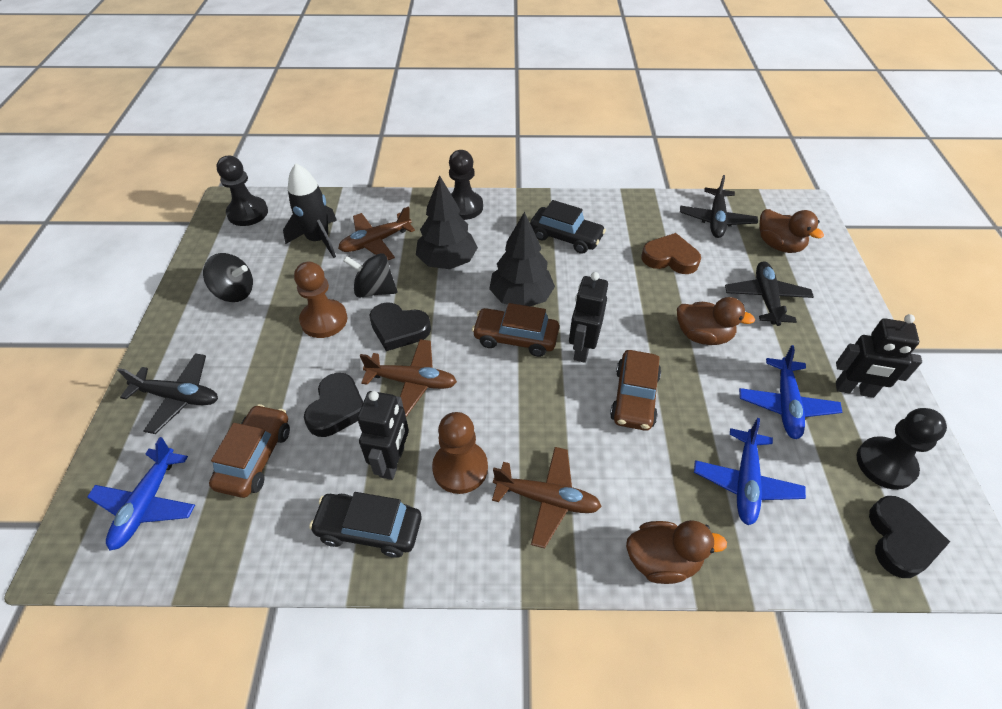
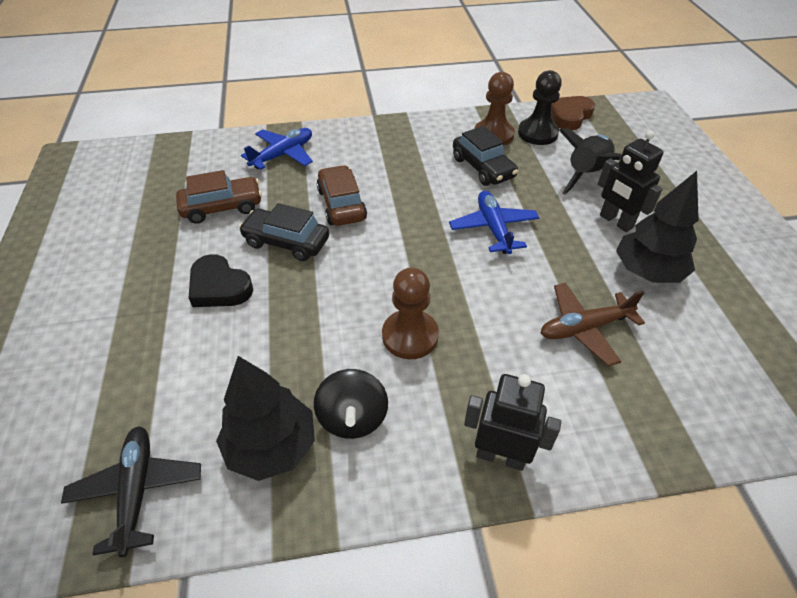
black heart: [304,373,363,437] [369,302,431,351] [869,496,950,578] = 3 -> [189,254,253,307] = 1
black pawn: [217,156,268,226] [449,150,483,220] [857,408,947,490] = 3 -> [518,70,562,145] = 1
black plane: [118,353,218,434] [680,175,758,238] [725,261,814,326] = 3 -> [61,426,201,557] = 1
black robot: [357,391,409,480] [569,272,608,363] [836,314,922,398] = 3 -> [464,374,561,471] [598,130,664,232] = 2
black spinning top: [203,253,253,302] [343,253,398,298] = 2 -> [314,369,388,439] = 1
blue plane: [87,437,195,551] [694,418,806,525] [739,345,842,439] = 3 -> [241,128,313,170] [449,191,539,254] = 2
brown car: [209,404,290,498] [472,303,559,357] [610,350,661,431] = 3 -> [176,170,262,224] [316,165,367,226] = 2
brown duck: [626,520,727,584] [677,297,755,345] [759,209,824,253] = 3 -> none = 0
brown plane: [338,206,415,260] [360,339,457,417] [492,447,602,549] = 3 -> [541,283,645,366] = 1

